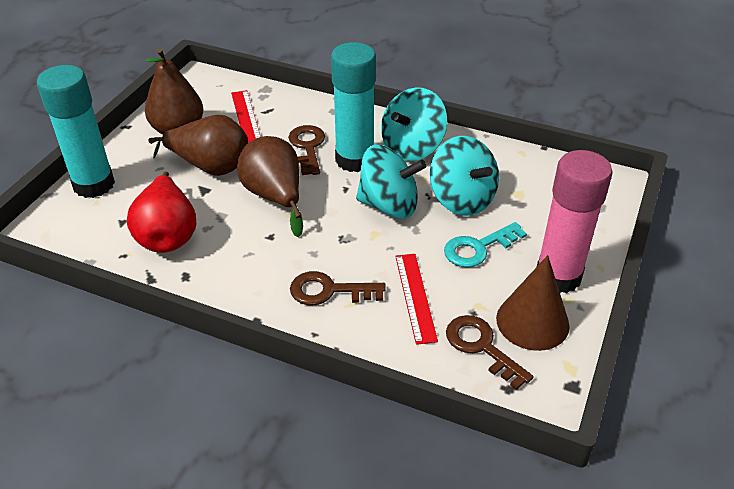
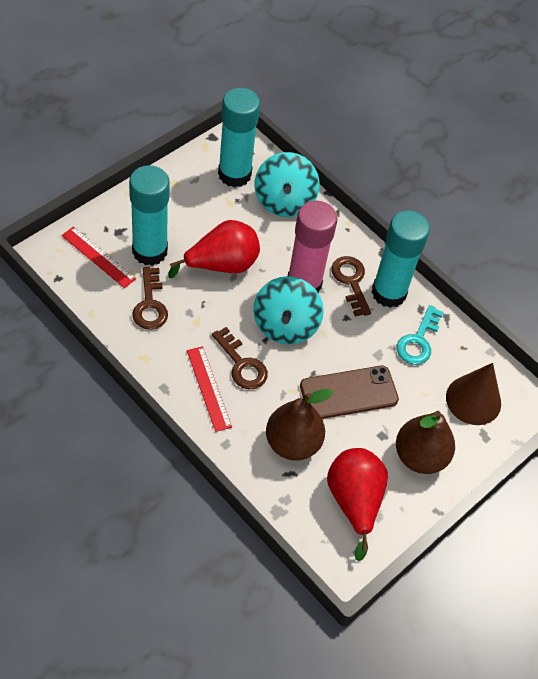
brown pear: [145,48,203,135] [148,115,248,176] [237,136,303,237] = 3 -> [266,389,333,461] [396,411,455,474] = 2
brown phone: none = 0 -> [300,366,399,419] = 1
red pear: [127,171,196,253] = 1 -> [168,220,260,279] [327,448,388,561] = 2
turquoise glue stick: [37,65,115,198] [331,42,376,172] = 2 -> [129,165,170,266] [218,88,260,188] [371,210,430,308] = 3
turquoise spinning top: [356,145,426,219] [381,87,447,161] [430,136,499,216] = 3 -> [253,276,324,344] [255,152,320,217] = 2

